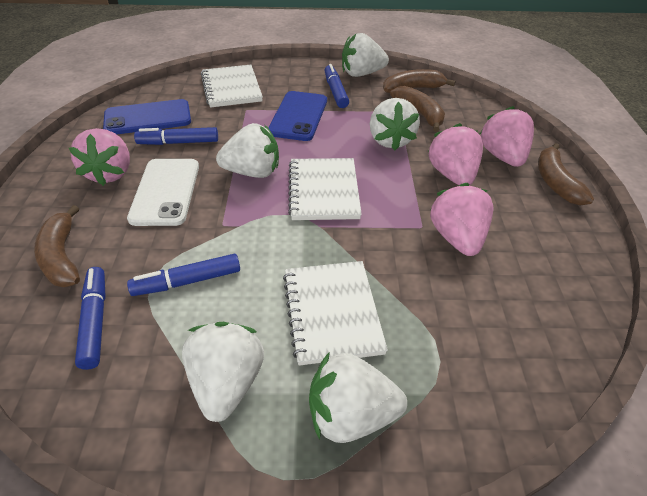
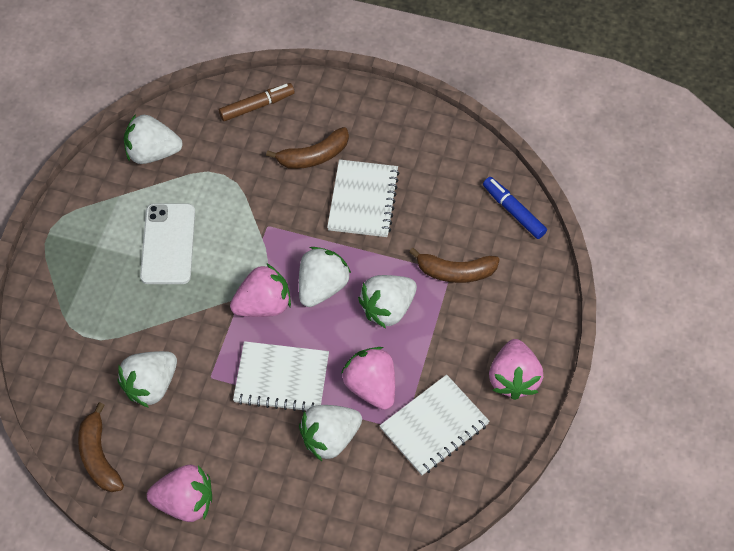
blue marker: [75,267,106,370] [127,254,240,296] [134,127,218,145] [324,64,349,108] = 4 -> [483,177,547,239] = 1
blue phone: [103,99,191,134] [268,91,327,141] = 2 -> none = 0
brown banana: [34,205,80,287] [383,69,456,93] [390,86,445,132] [538,143,594,205] = 4 -> [78,402,124,492] [266,127,349,169] [409,248,500,283] = 3
brown marker: none = 0 -> [219,83,295,121] = 1

